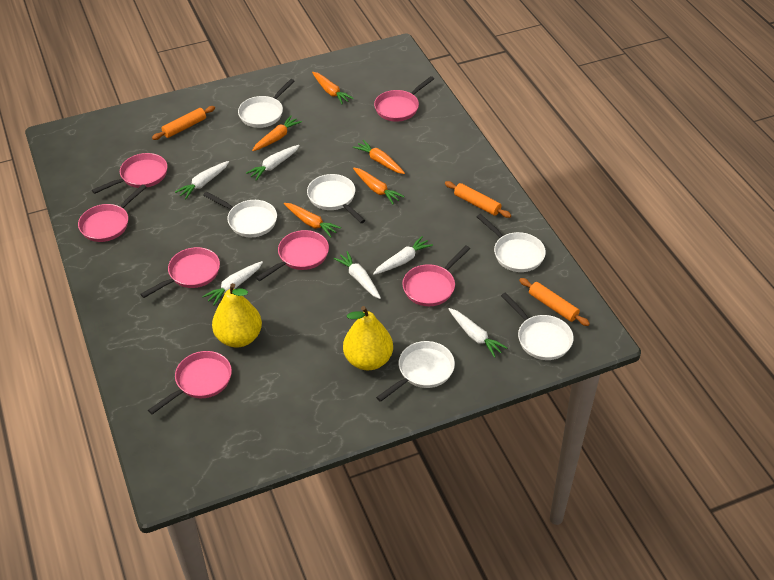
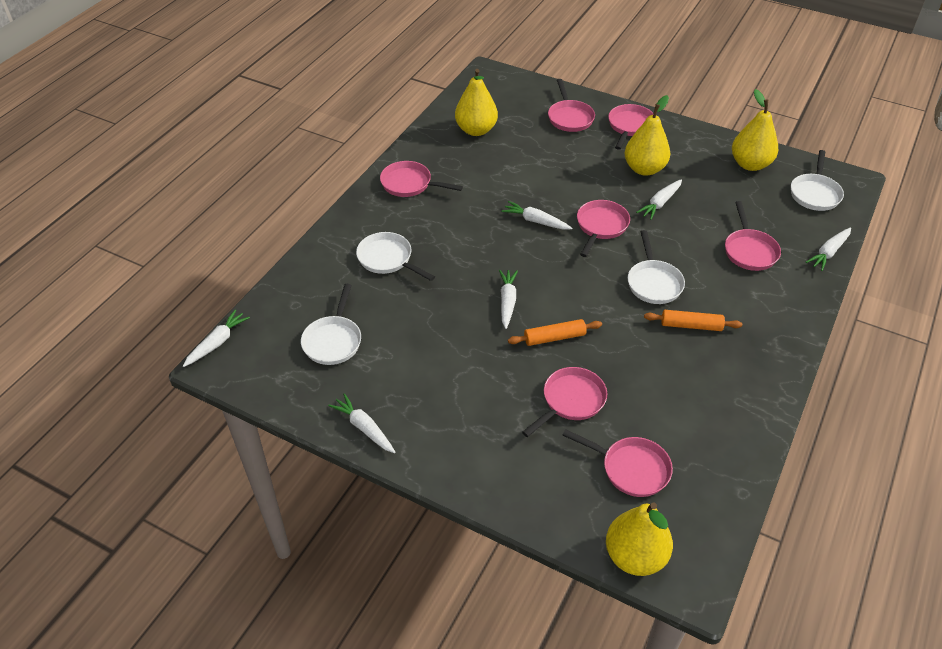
orange carrot: [252,116,302,151] [284,203,341,237] [312,72,354,105] [353,140,405,174] [353,167,404,204] = 5 -> none = 0
orange rolling pin: [152,106,215,140] [445,181,511,218] [519,278,590,326] = 3 -> [508,319,602,346] [644,310,742,331] = 2
white pan: [203,192,277,237] [238,79,295,128] [307,174,365,223] [376,341,455,402] [477,214,546,272] [501,292,574,360] = 6 -> [301,284,361,365] [356,232,435,281] [628,230,685,304] [791,150,844,211] = 4
yellow pear: [212,283,262,348] [343,306,393,370] = 2 -> [455,69,498,136] [606,503,673,576] [624,95,670,176] [732,89,778,171] = 4

